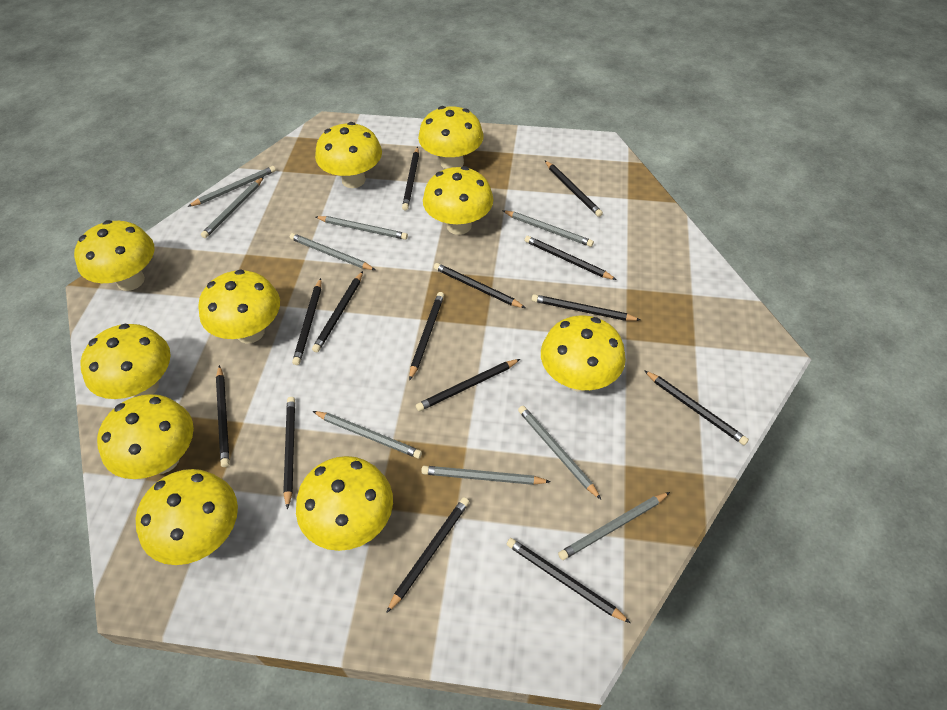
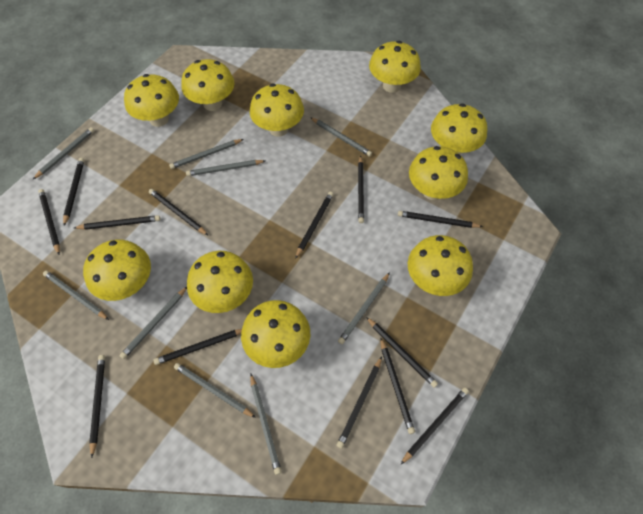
black pencil: [216,365,229,467] [283,397,295,509] [292,278,321,365] [312,271,363,352] [386,497,469,613] [402,147,419,210] [409,292,444,381] [416,359,520,411] [434,263,525,308] [507,538,631,623] [525,236,616,280] [532,294,640,321] [545,161,603,217] [644,370,749,445] = 14 -> [38,189,60,255] [63,158,84,226] [74,215,160,230] [89,355,105,458] [149,189,208,235] [154,329,242,365] [295,192,334,259] [337,357,382,449] [358,155,364,223] [366,317,438,388] [380,337,415,434] [398,211,483,228] [400,387,469,465] = 13

